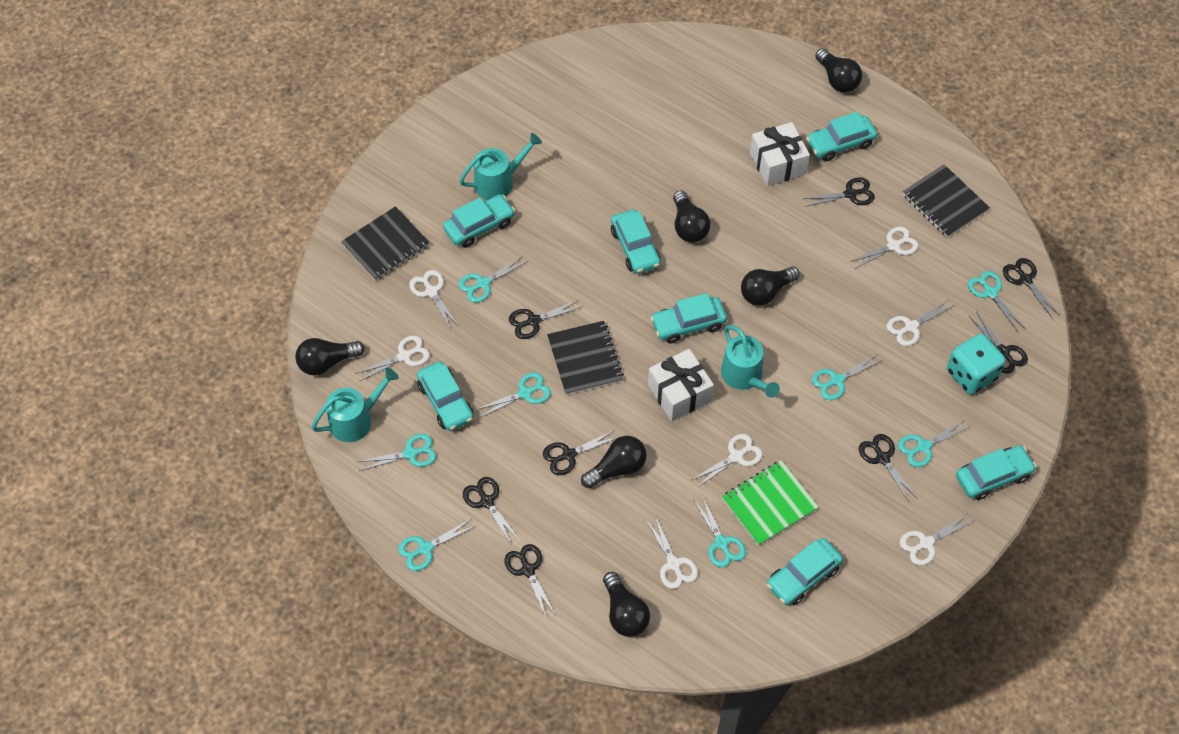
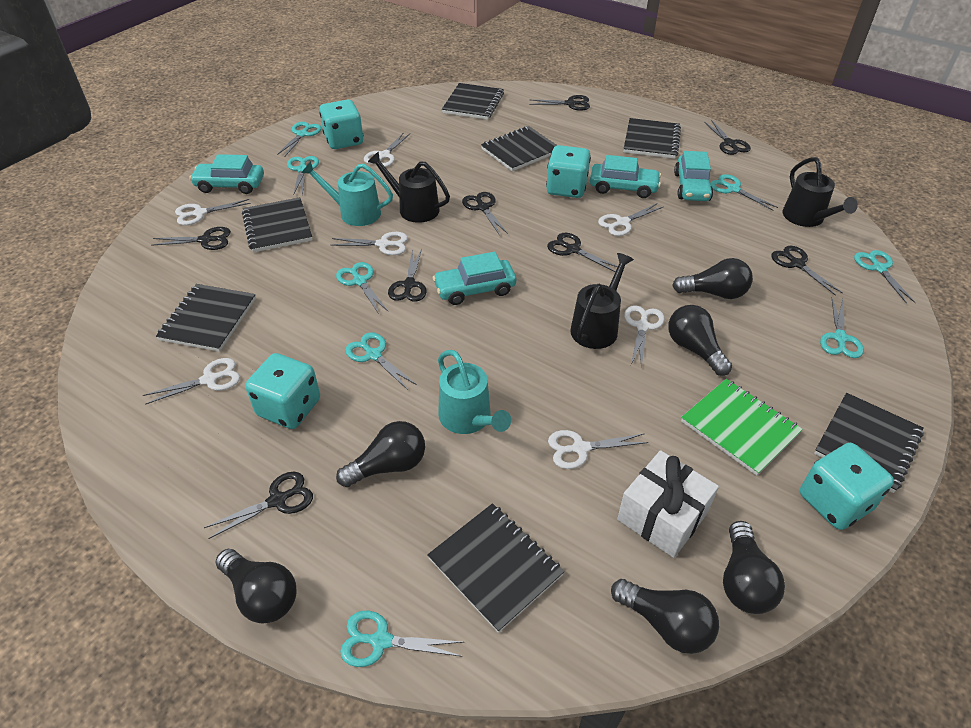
black notebook: [341,206,430,281] [547,321,624,395] [903,164,990,238] = 3 -> [156,284,256,352] [242,197,312,252] [427,503,564,633] [442,83,504,120] [481,126,558,171] [624,118,681,159] [814,393,924,493] = 7
black watering can: none = 0 -> [368,152,450,223] [570,253,634,349] [782,157,858,227] = 3
turquoise car: [417,361,474,431] [443,194,515,248] [611,210,661,274] [650,293,727,344] [767,538,843,605] [806,112,877,161] [956,445,1036,500] = 7 -> [189,154,264,194] [433,252,516,305] [590,155,661,198] [674,151,713,201] = 4
turquoise dice: [947,333,1006,395] = 1 -> [245,353,320,429] [319,99,363,149] [546,145,591,198] [800,443,894,530] = 4
turquoise watering can: [311,368,399,442] [459,133,542,200] [721,325,780,398] = 3 -> [301,161,393,226] [438,350,511,434] = 2
white gift: [648,349,714,421] [750,122,810,186] = 2 -> [617,450,719,558] = 1

